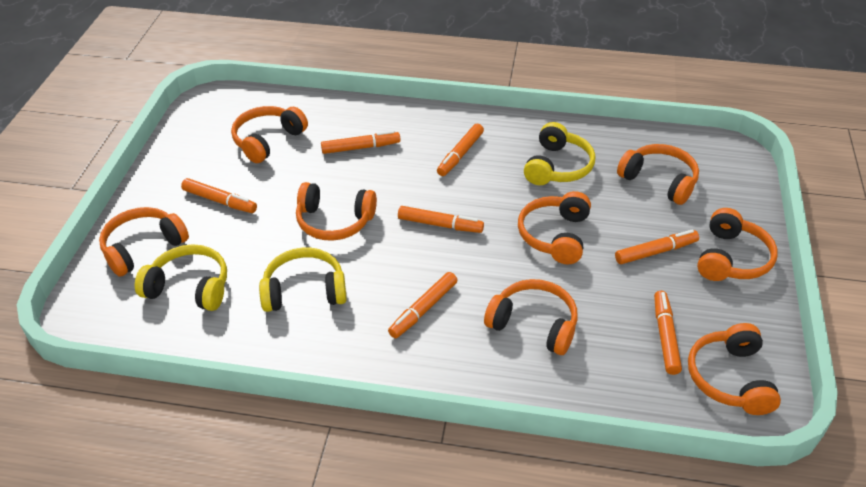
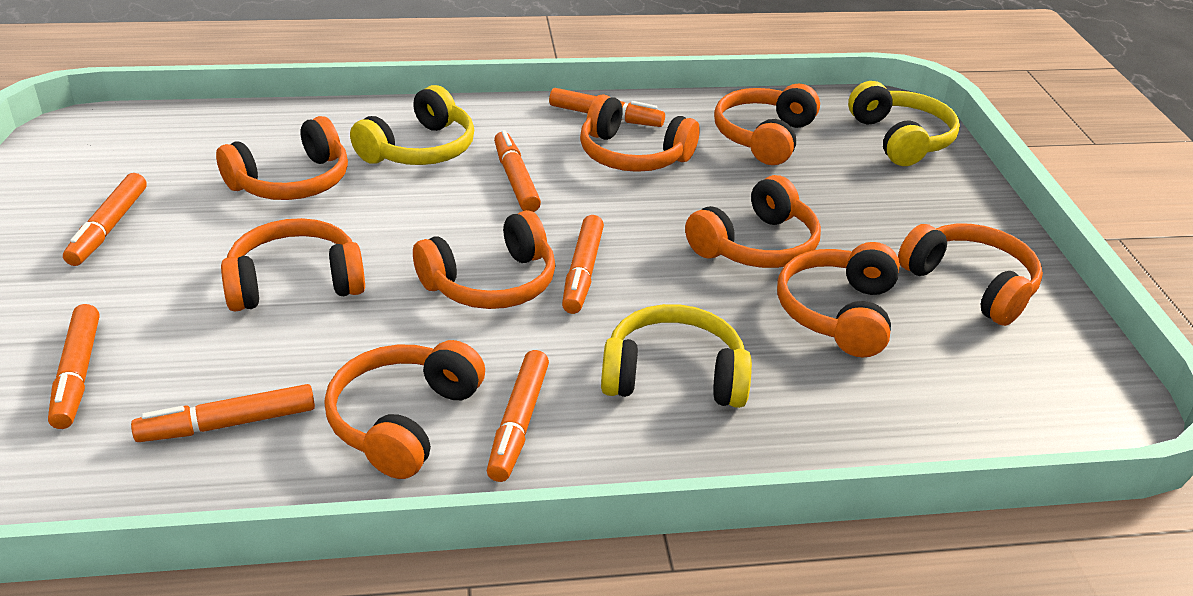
orange headphones: [99,207,189,277] [231,106,308,163] [296,182,377,241] [484,279,578,355] [518,191,591,264] [617,144,699,205] [688,323,781,415] [697,208,778,281] = 8 -> [216,116,348,200] [221,218,365,311] [324,340,485,479] [413,210,556,309] [580,94,700,172] [685,175,821,268] [714,84,820,165] [777,242,900,357] [898,224,1043,326] = 9

